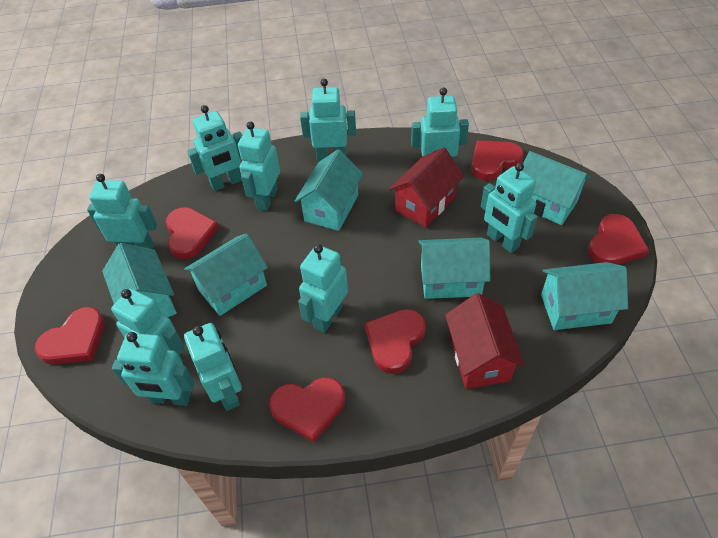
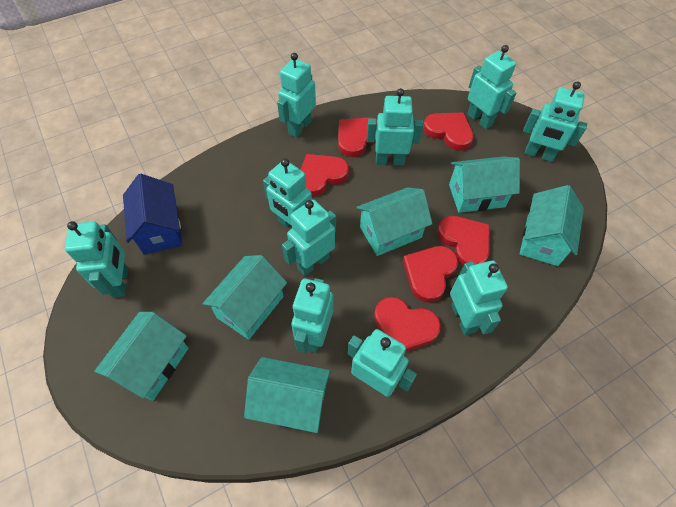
blue house: none = 0 -> [123,173,182,255] = 1
red house: [389,147,464,228] [445,293,525,389] = 2 -> none = 0

